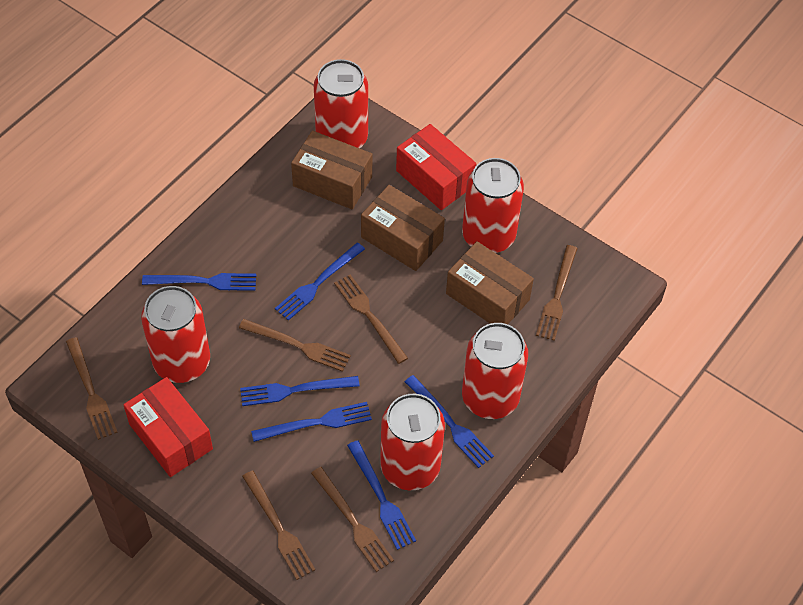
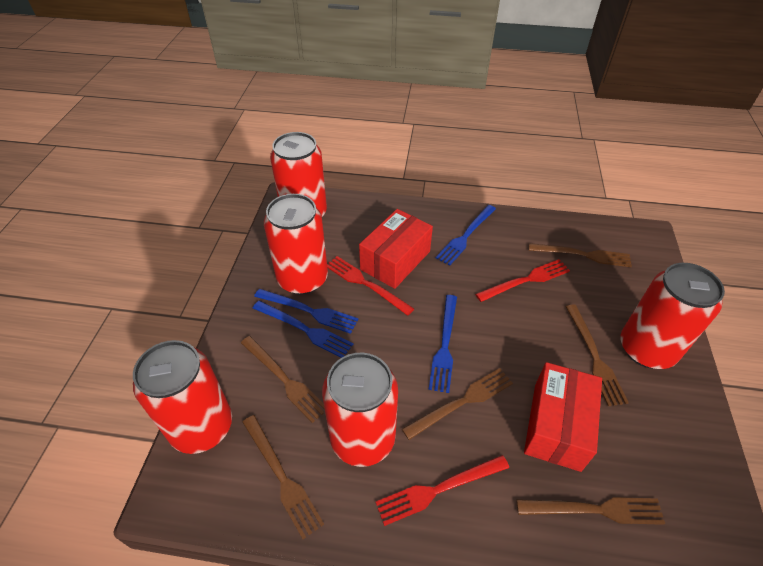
blue fork: [142,273,256,291] [240,376,360,406] [251,402,372,442] [275,243,365,320] [347,440,416,550] [405,375,494,468] = 6 -> [253,301,353,358] [254,289,358,334] [428,295,457,393] [436,205,496,266] = 4
brown box: [291,131,372,209] [361,185,445,271] [446,241,534,324] = 3 -> none = 0
red fork: none = 0 -> [327,256,414,316] [375,455,509,526] [475,259,570,302] = 3

